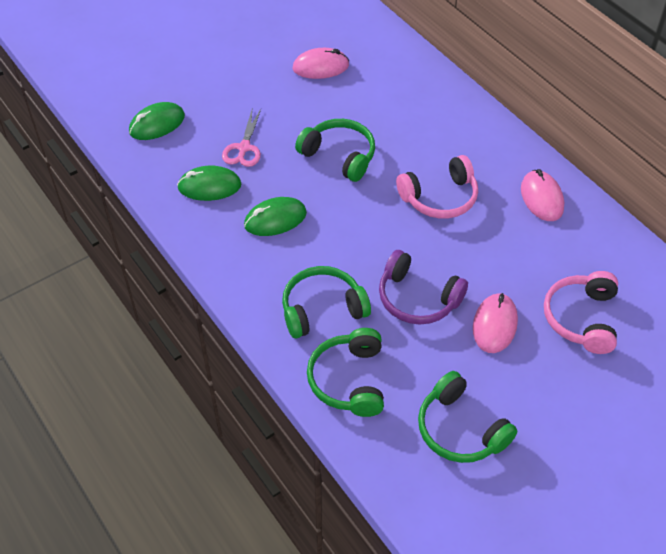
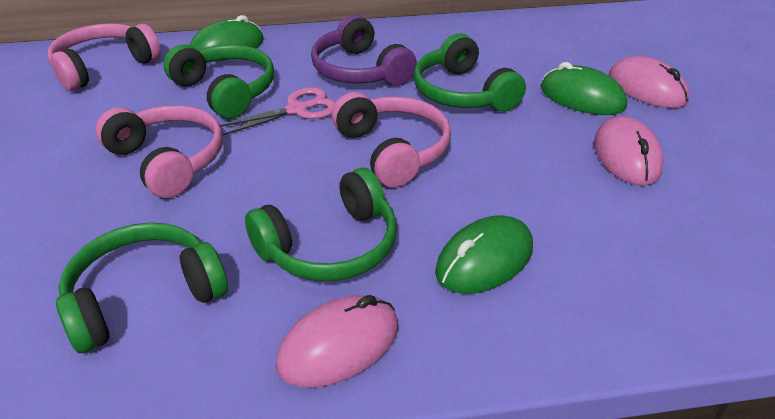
pink headphones: [396,155,478,219] [544,271,618,354] = 2 -> [48,23,161,91] [95,105,223,198] [332,92,451,188] = 3

